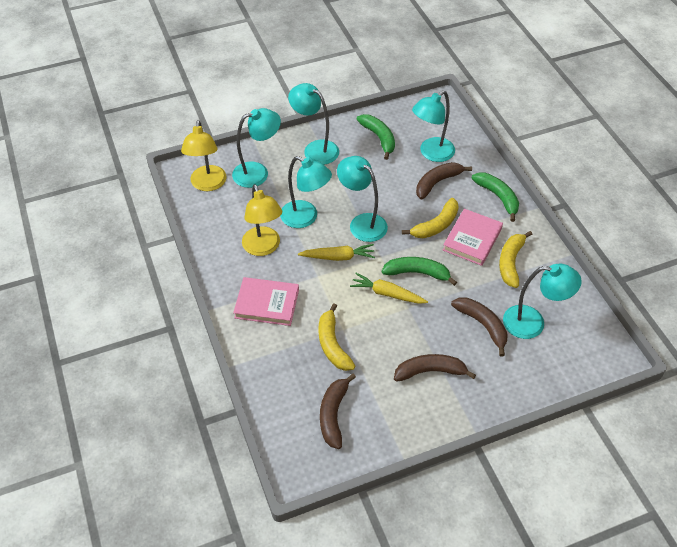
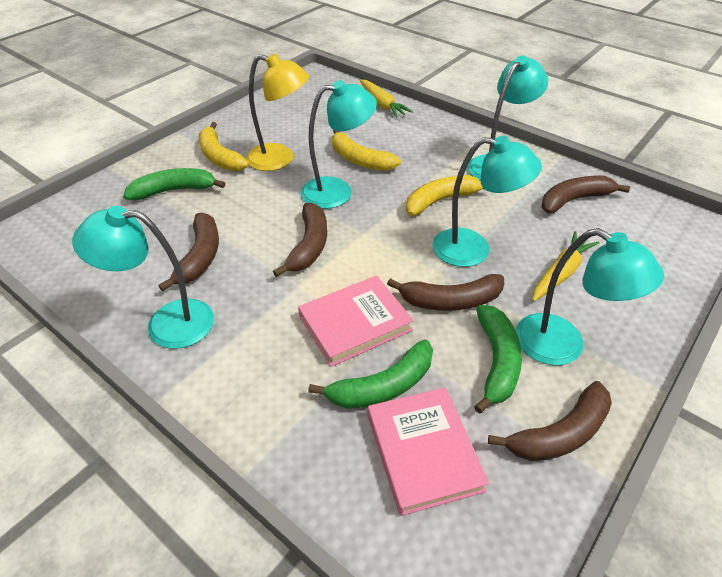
brown banana: [320,373,356,449] [394,354,476,382] [416,162,472,199] [451,297,507,356] = 4 -> [158,213,219,291] [273,203,327,277] [387,274,504,311] [488,381,612,461] [542,176,630,214] = 5
turquoise lamp: [232,108,281,188] [280,156,332,228] [288,83,339,165] [337,156,388,242] [412,91,455,162] [503,264,582,339] = 6 -> [72,206,214,349] [301,80,377,209] [433,136,542,267] [467,55,548,181] [516,228,664,365] = 5
yellow lamp: [181,120,227,191] [242,184,282,256] = 2 -> [246,53,309,171] = 1

